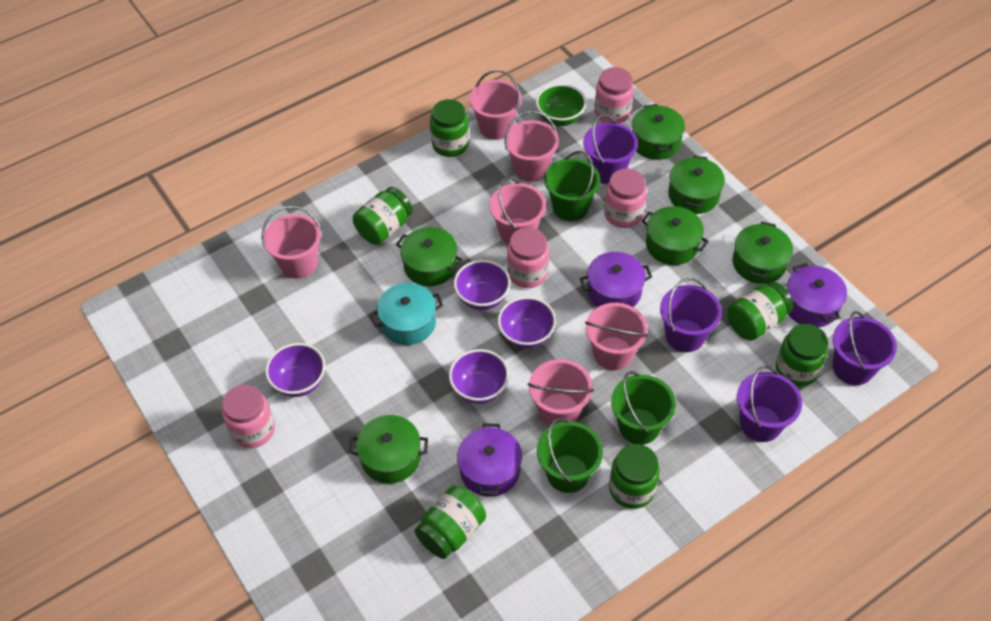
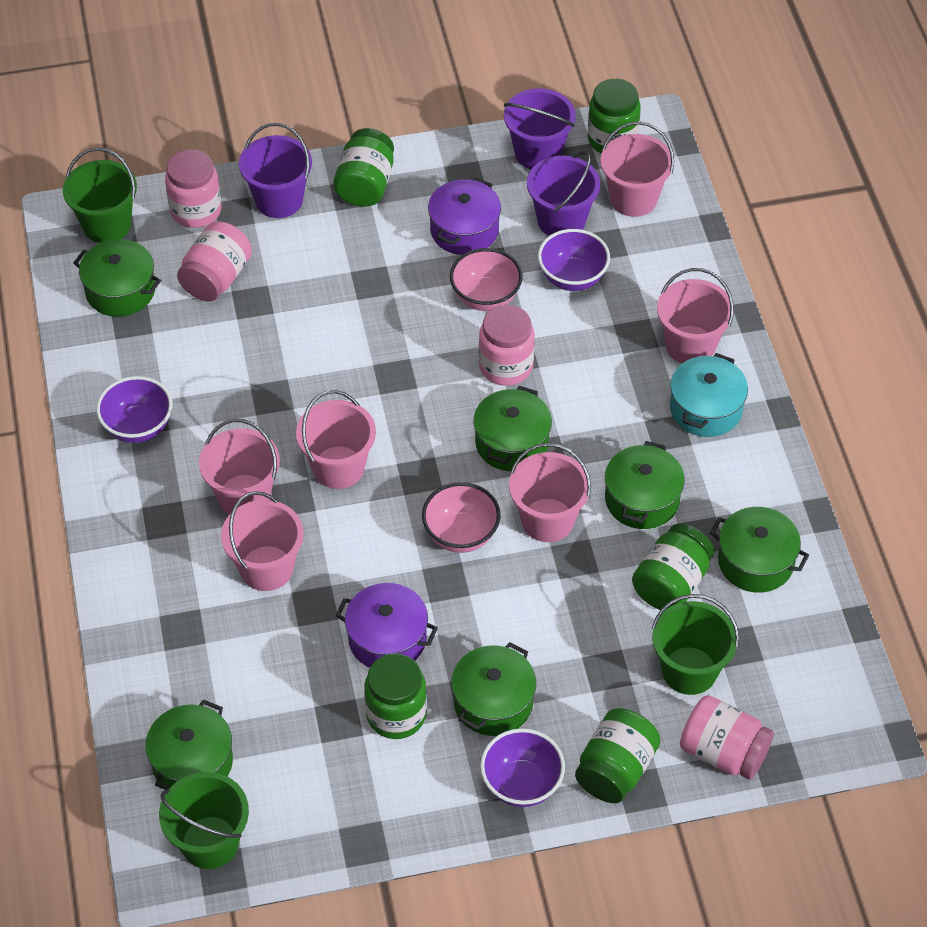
green bowl: [536,84,586,126] = 1 -> none = 0
green jar: [353,187,413,245] [415,485,486,559] [430,99,469,157] [609,444,660,509] [727,281,793,340] [776,324,828,387] = 6 -> [333,128,394,207] [364,653,427,739] [575,708,661,803] [588,79,641,154] [632,523,714,610] = 5
pink bowl: none = 0 -> [422,482,501,553] [450,248,523,311] = 2
purple bowl: [265,343,325,397] [449,349,509,404] [454,260,511,310] [498,297,556,349] = 4 -> [96,376,172,443] [480,728,565,807] [538,229,610,291] = 3
purple bucket: [583,114,638,184] [660,278,722,352] [737,366,802,442] [833,311,897,385] = 4 -> [239,123,312,218] [504,88,576,169] [527,151,600,236] = 3
purple pot: [457,423,522,497] [580,252,652,307] [787,263,847,327] = 3 -> [336,583,438,668] [428,178,501,255] = 2

